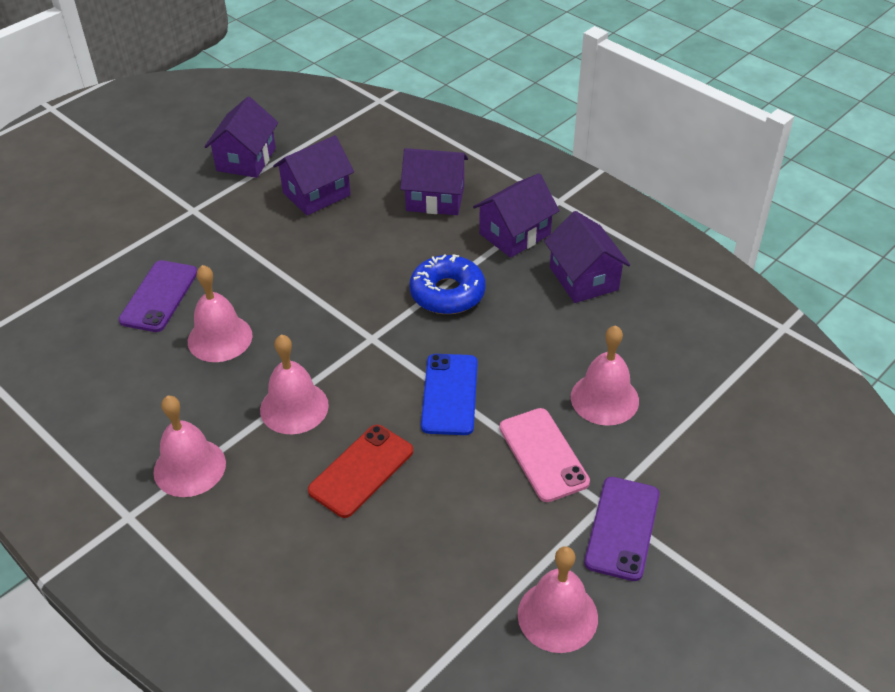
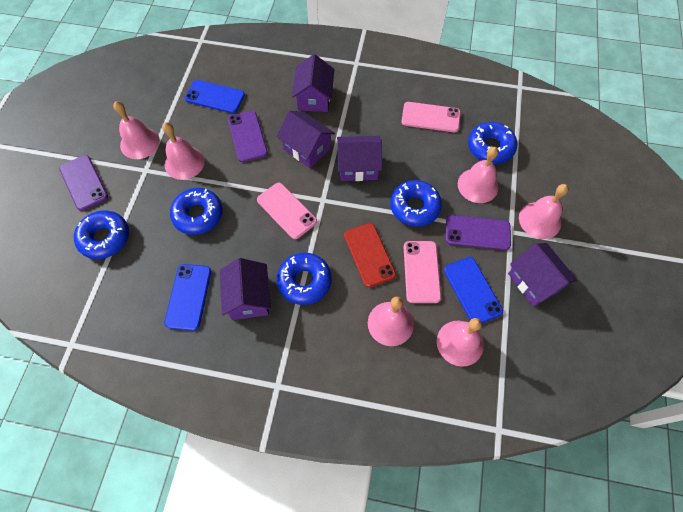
blue donut: [410,254,486,314] = 1 -> [74,210,129,259] [170,188,223,235] [276,253,332,305] [390,180,442,227] [468,122,517,164] = 5
blue phone: [421,354,478,435] = 1 -> [164,264,211,331] [185,80,245,113] [444,257,503,323] = 3
pink bell: [153,396,226,497] [188,265,252,362] [260,335,329,434] [518,547,598,653] [571,325,639,426] = 5 -> [113,101,160,159] [162,122,205,180] [368,296,414,346] [437,318,484,367] [458,147,498,203] [519,184,569,239] = 6
pink phone: [500,408,590,502] = 1 -> [257,183,317,239] [401,102,461,132] [404,241,441,303] = 3
purple phone: [119,260,197,332] [584,477,659,581] = 2 -> [59,155,108,211] [228,111,268,162] [445,215,511,250] = 3

